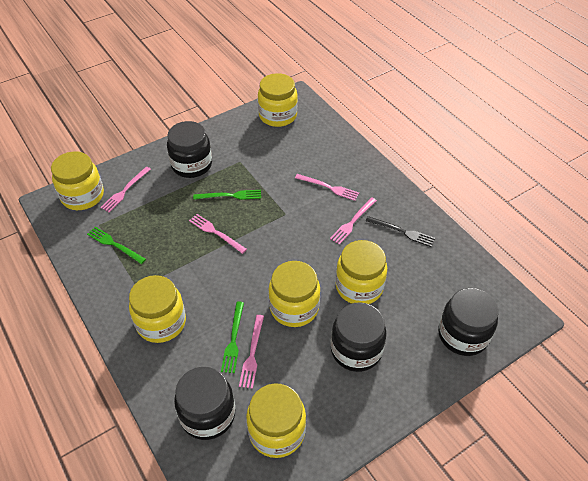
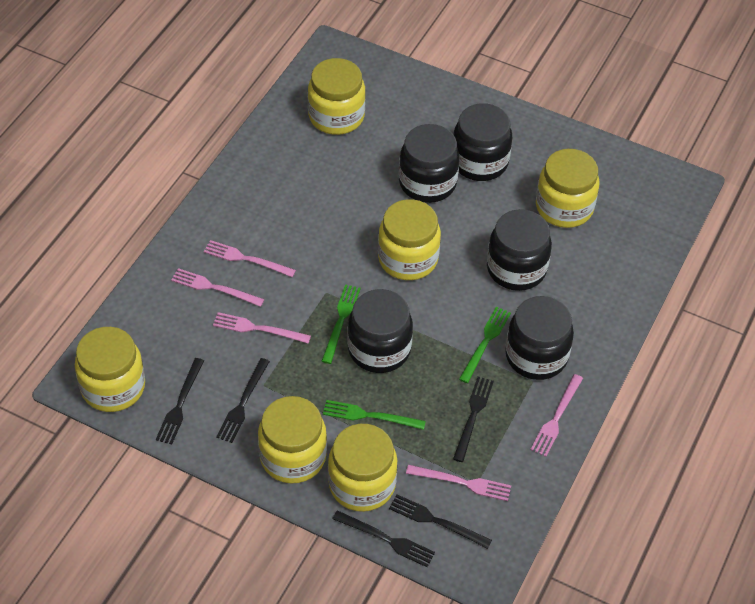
black fork: [365,216,435,247] = 1 -> [156,358,204,445] [216,358,270,443] [332,510,435,567] [389,495,492,549] [453,377,494,462] = 5
black jar: [167,121,212,178] [174,367,235,440] [331,302,387,372] [438,288,499,356] = 4 -> [347,289,413,373] [399,124,460,203] [453,103,512,181] [487,209,552,291] [505,296,574,380] = 5

